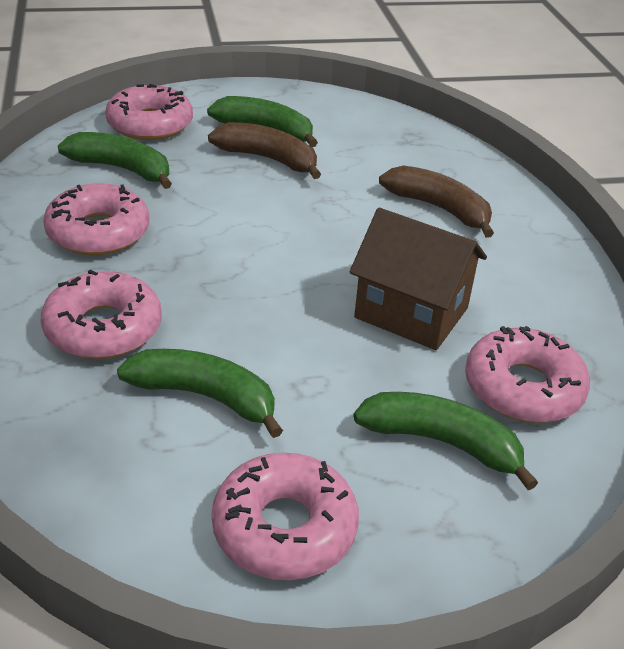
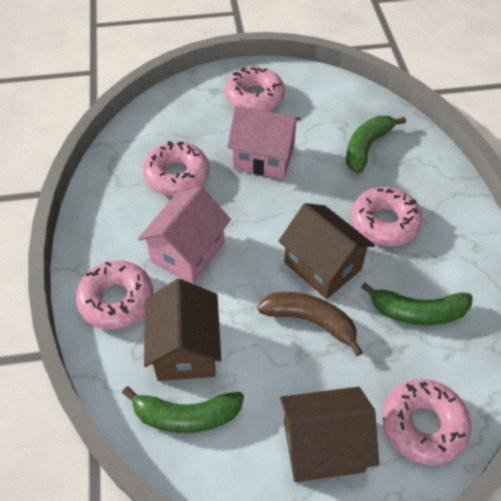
brown banana: [208,122,321,179] [379,166,494,238] = 2 -> [258,292,363,356] = 1
brown house: [350,208,487,350] = 1 -> [144,279,221,381] [278,203,375,299] [280,387,379,482] = 3
green banana: [58,132,172,189] [117,349,283,438] [207,96,318,147] [353,392,538,490] = 4 -> [122,386,244,433] [346,116,406,173] [361,283,473,325] = 3
pink house: none = 0 -> [138,186,231,284] [227,106,301,179] = 2

